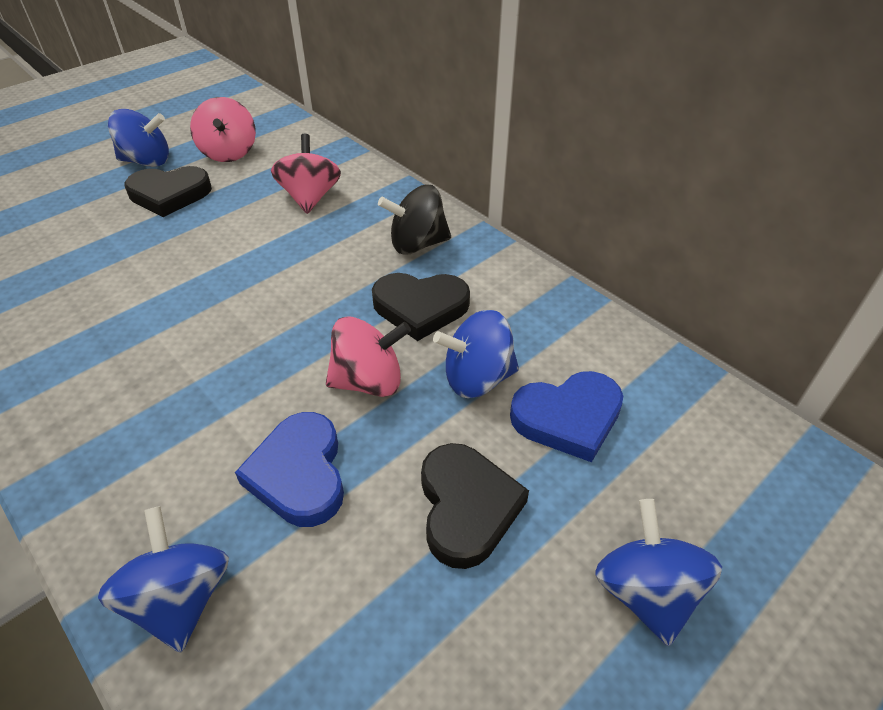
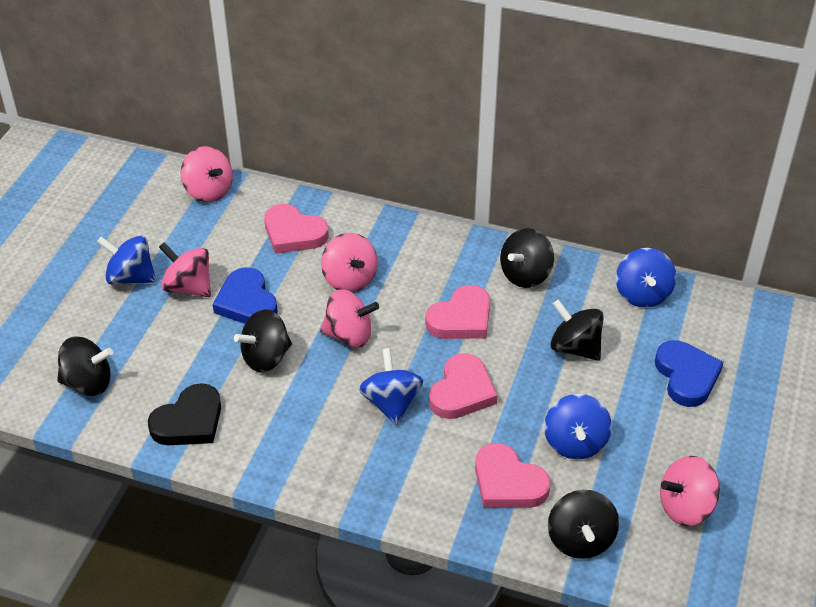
black heart: [125,166,212,217] [372,273,470,341] [421,443,529,569] = 3 -> [148,383,221,445] = 1
black spinning top: [378,185,451,255] = 1 -> [57,336,113,396] [234,309,292,373] [500,228,554,288] [548,490,619,559] [551,299,604,361] = 5
pink heart: none = 0 -> [264,204,328,254] [425,285,490,339] [429,353,497,419] [475,443,550,508] = 4
pink spinning top: [190,97,256,162] [271,134,341,214] [326,316,411,397] = 3 -> [159,242,211,297] [180,146,233,202] [320,289,379,348] [321,233,377,292] [660,456,720,526] = 5

